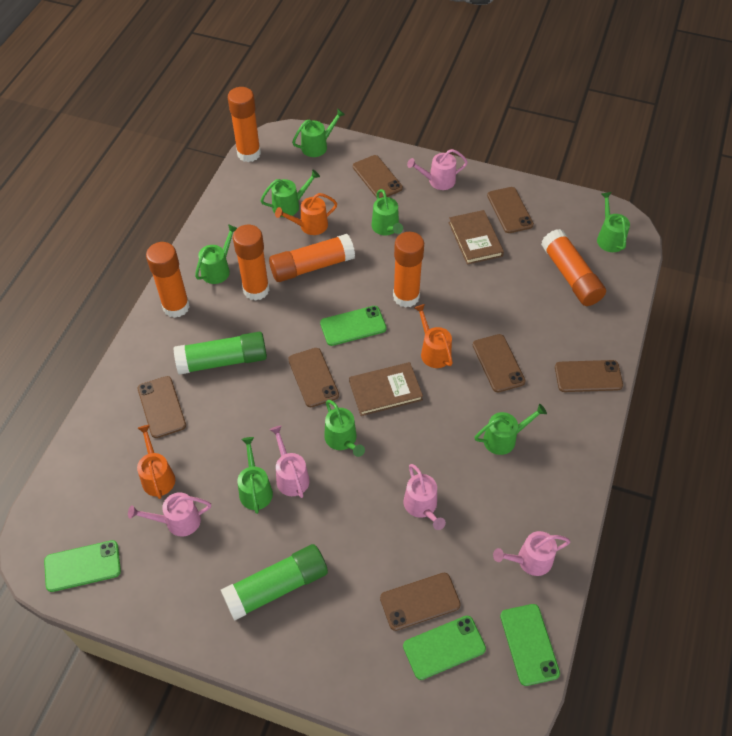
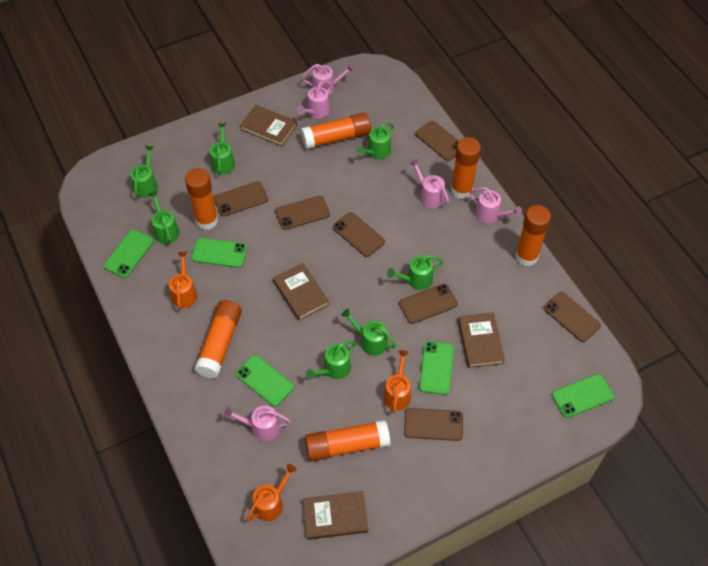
brown book: [349,362,423,416] [448,210,504,265] = 2 -> [240,105,297,147] [273,263,329,320] [303,491,368,540] [458,312,505,368] = 4
green glue stick: [173,332,267,375] [221,544,328,621] = 2 -> none = 0
green phone: [44,540,121,592] [320,306,387,346] [403,616,486,680] [500,604,560,686] = 4 -> [104,229,154,278] [191,238,247,268] [236,355,294,407] [419,341,454,395] [552,374,614,418] = 5
green watering can: [195,224,237,284] [237,437,273,514] [260,170,320,217] [292,109,345,157] [324,400,365,457] [372,189,403,235] [474,404,547,455] [597,192,630,252] = 8 -> [130,145,158,198] [149,191,180,244] [210,123,235,175] [306,341,356,379] [341,309,397,356] [356,122,394,159] [387,255,443,290] = 7

